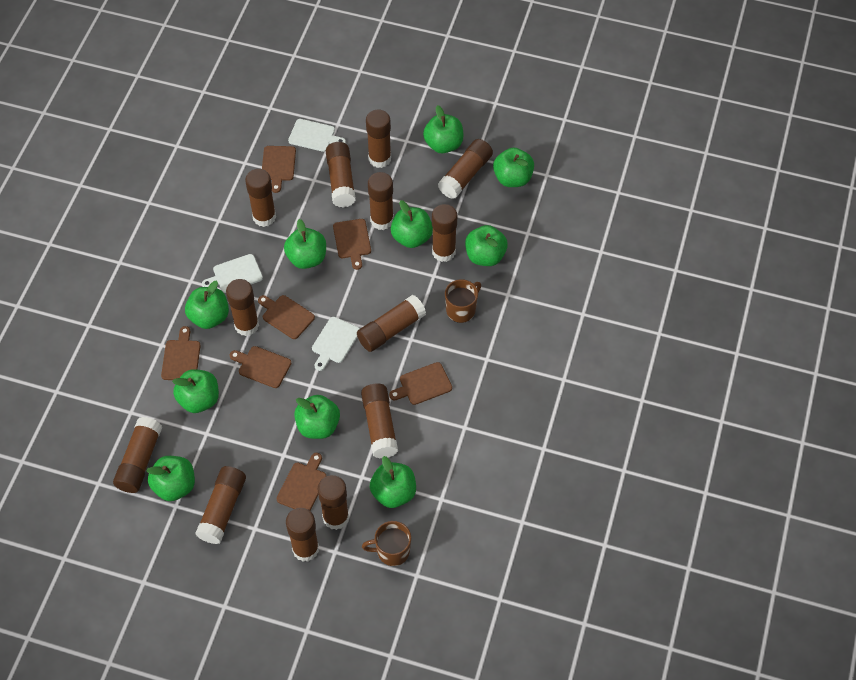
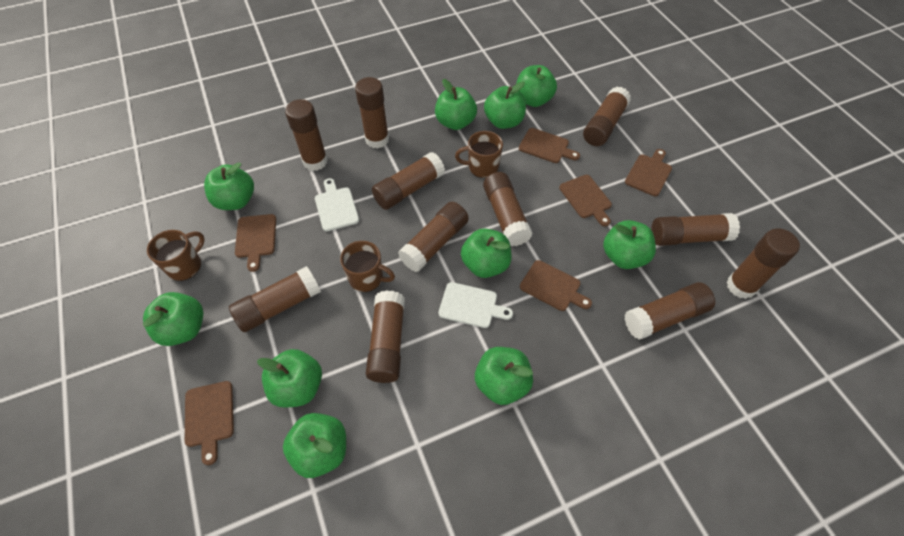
brown cutting board: [161,326,201,380] [230,346,292,388] [258,295,315,339] [262,146,296,193] [277,453,326,511] [333,219,371,270] [389,362,452,405] = 7 -> [185,381,234,465] [235,214,276,272] [519,128,580,163] [520,260,592,311] [559,175,612,227] [625,149,672,196] = 6
brown glue stick: [113,417,162,493] [195,466,246,544] [226,279,259,336] [245,169,276,227] [286,508,319,562] [318,475,349,530] [326,142,356,208] [357,295,426,352] [361,383,398,459] [366,109,391,168] [368,172,394,230] [432,204,457,262] [438,139,493,199] = 13 -> [229,266,321,332] [285,99,328,171] [355,77,389,149] [366,290,405,383] [372,152,445,210] [398,202,469,272] [483,172,532,246] [583,87,631,146] [624,282,715,340] [651,213,740,246] [726,228,800,299] = 11
brown mug: [362,521,411,566] [445,279,481,323] = 2 -> [147,230,205,281] [340,241,395,292] [455,131,503,178] = 3
white cutting board: [202,254,263,293] [288,119,346,152] [312,317,360,371] = 3 -> [315,178,359,231] [438,282,513,328] = 2

